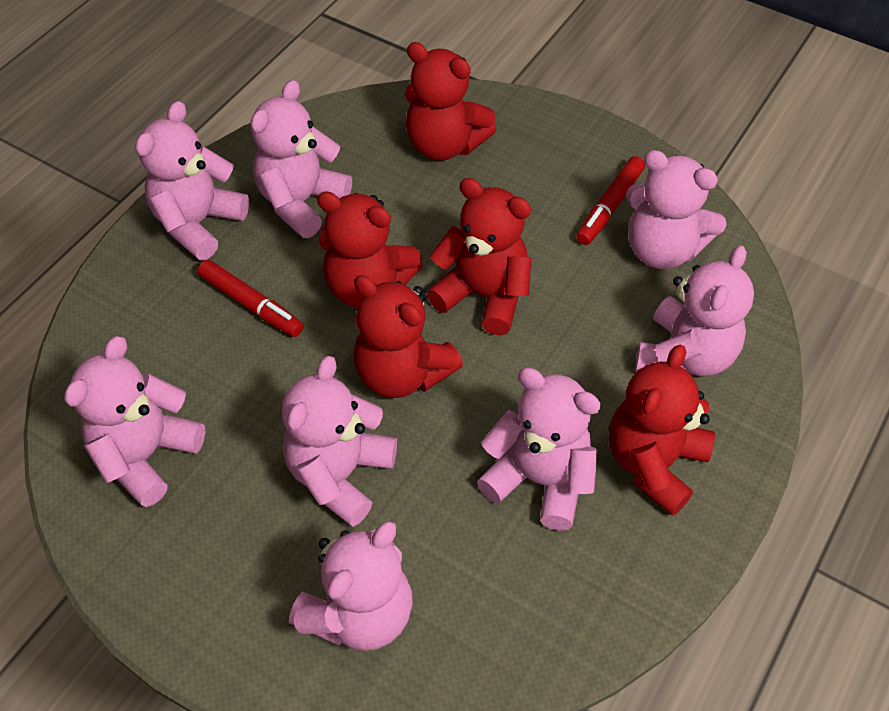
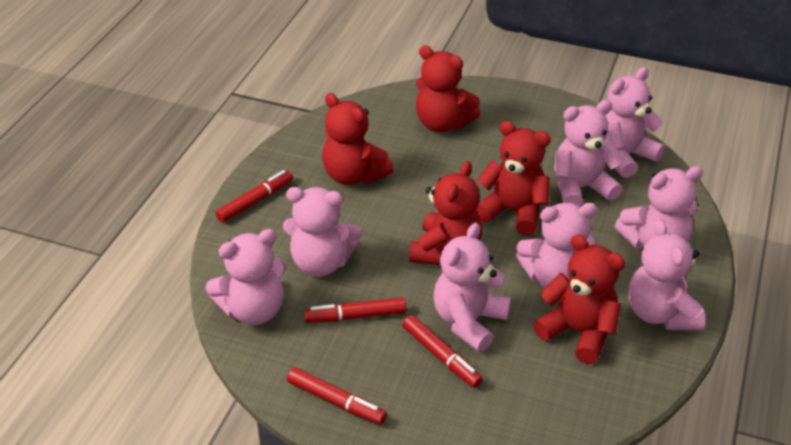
red marker: [197,260,303,337] [576,156,645,245] = 2 -> [215,170,293,223] [287,367,387,425] [304,297,407,323] [402,315,483,388] = 4

